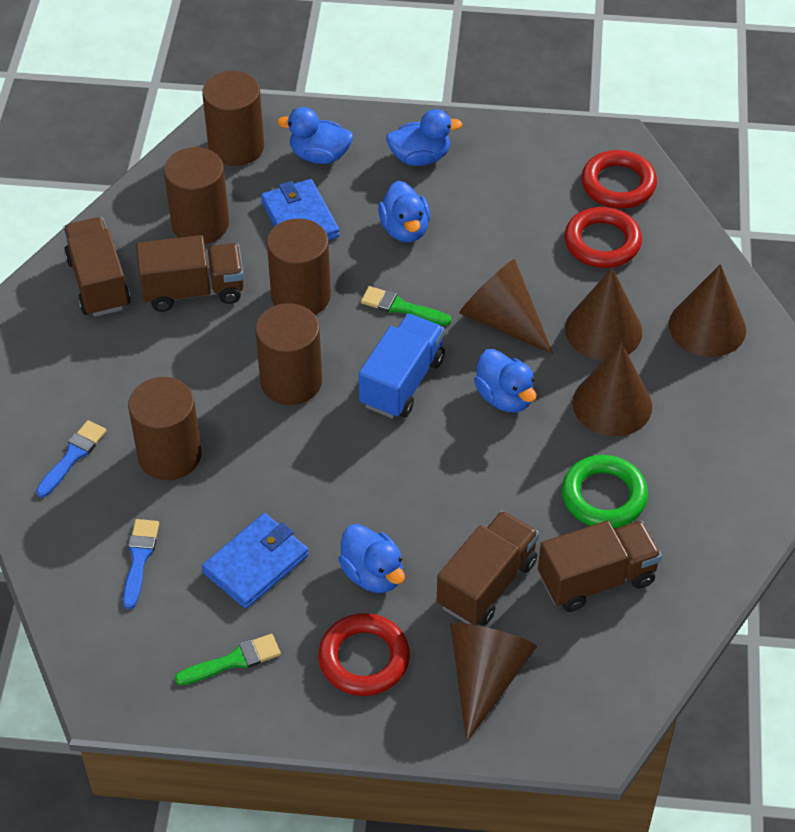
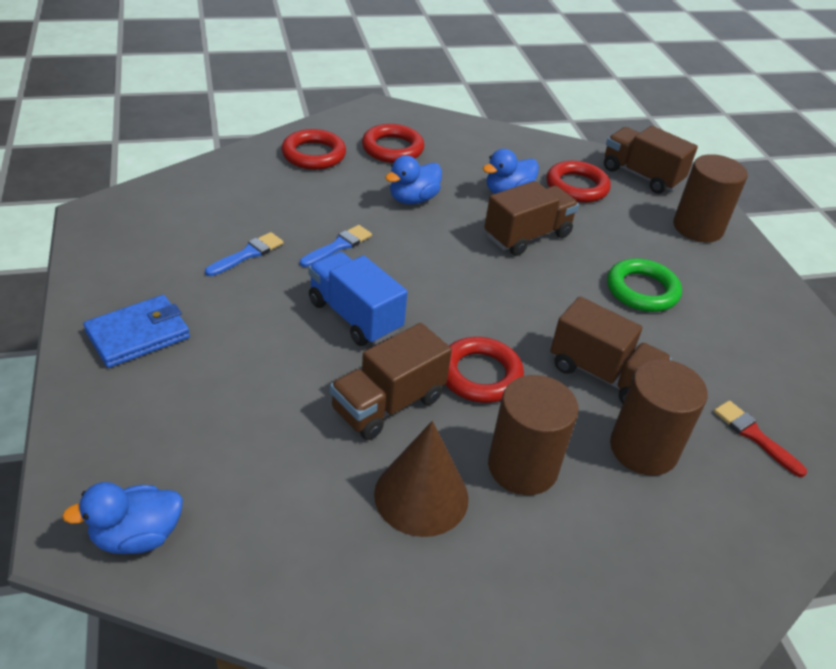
blue duck: [277,107,353,164] [338,524,405,593] [378,181,430,242] [386,109,462,166] [474,349,536,413] = 5 -> [62,482,183,554] [385,155,442,204] [483,149,539,194] = 3
blue wallet: [202,513,309,609] [261,179,340,240] = 2 -> [83,295,190,368] = 1
brown cone: [450,623,537,742] [459,259,553,354] [565,268,642,360] [572,343,652,436] [669,264,746,357] = 5 -> [374,421,469,537] = 1
brown cylinder: [128,377,202,480] [164,147,229,244] [202,71,264,166] [255,303,322,405] [267,218,331,315] = 5 -> [488,375,579,495] [610,359,708,476] [673,154,748,242] = 3
green brush: [175,634,281,685] [361,286,451,325] = 2 -> none = 0
red brush: none = 0 -> [714,400,807,477] = 1
red ring: [318,613,410,696] [564,207,642,268] [581,150,657,208] = 3 -> [282,129,346,170] [362,124,424,163] [445,337,524,403] [547,161,611,203] = 4

